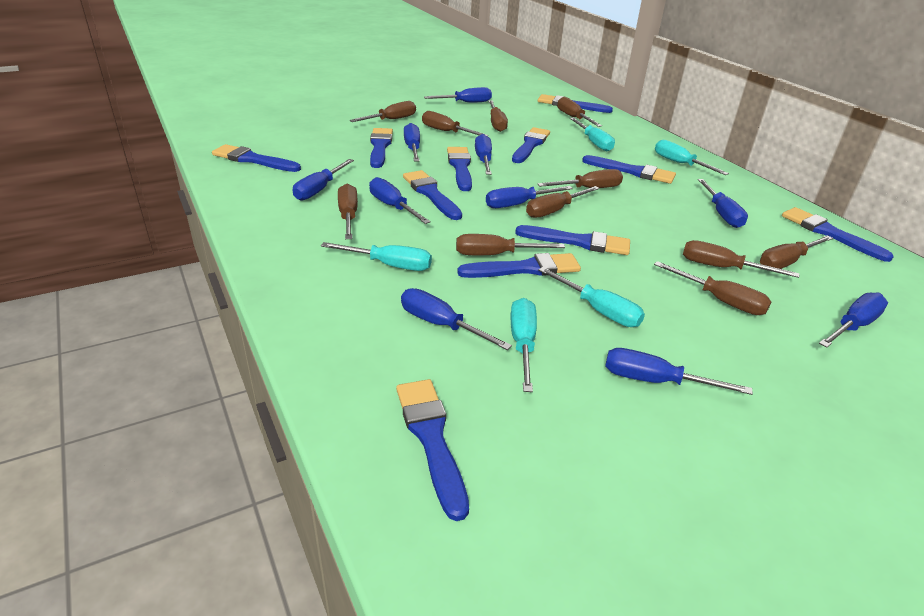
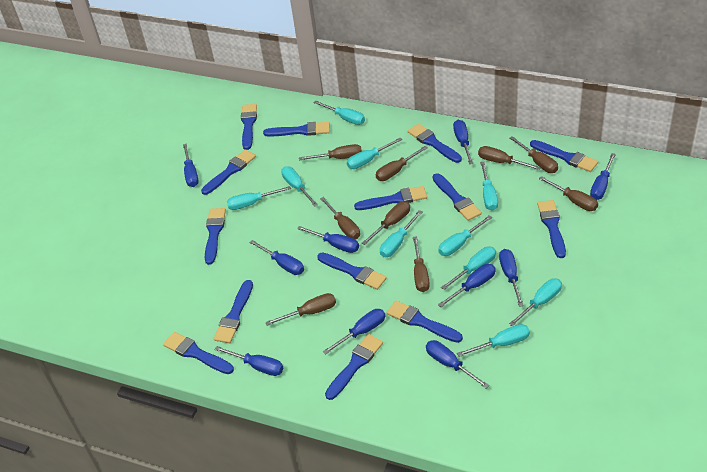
blue brush: [212,144,301,172] [370,128,393,168] [396,379,469,521] [403,170,462,220] [447,147,472,191] [457,253,581,278] [512,127,550,163] [515,225,630,255] [538,94,613,113] [582,155,676,184] [782,207,894,262] = 11 -> [163,332,234,374] [201,150,256,195] [205,208,226,265] [214,280,253,343] [241,104,257,150] [263,122,330,136] [317,252,387,290] [325,334,383,400] [354,186,427,210] [387,301,463,343] [408,124,462,163] [432,173,482,221] [530,140,598,172] [537,200,566,258] = 14
brown screwdriver: [338,184,358,239] [350,101,416,122] [422,111,488,136] [456,234,565,255] [488,100,508,132] [526,186,600,218] [537,169,623,188] [557,97,602,127] [654,261,771,315] [683,240,799,278] [760,235,833,269] = 11 -> [265,293,336,326] [299,144,362,160] [320,197,360,239] [362,201,410,245] [376,146,428,181] [413,236,430,292] [478,146,541,170] [510,136,558,173] [539,176,598,211] = 9
turquoise screwdriver: [321,242,432,271] [510,298,537,392] [538,267,645,327] [570,118,615,151] [655,140,729,175] = 5 -> [227,186,291,210] [281,166,318,207] [313,100,365,125] [347,138,402,169] [380,210,422,257] [438,215,492,256] [441,246,496,290] [457,324,530,357] [480,162,498,211] [509,278,562,326] = 10

